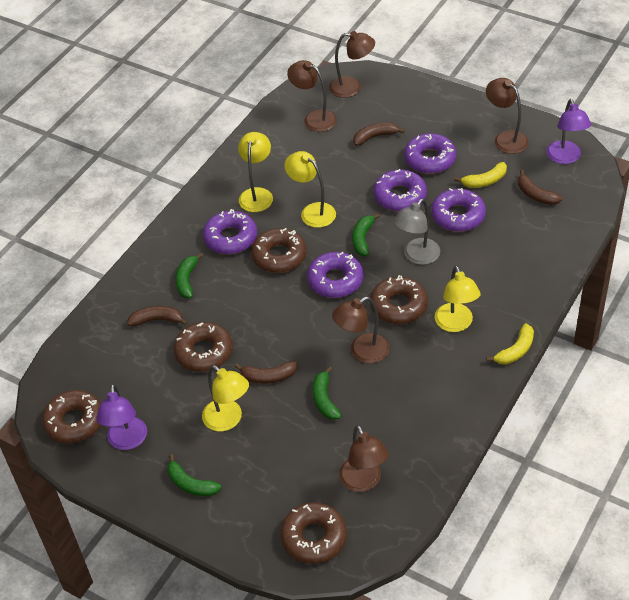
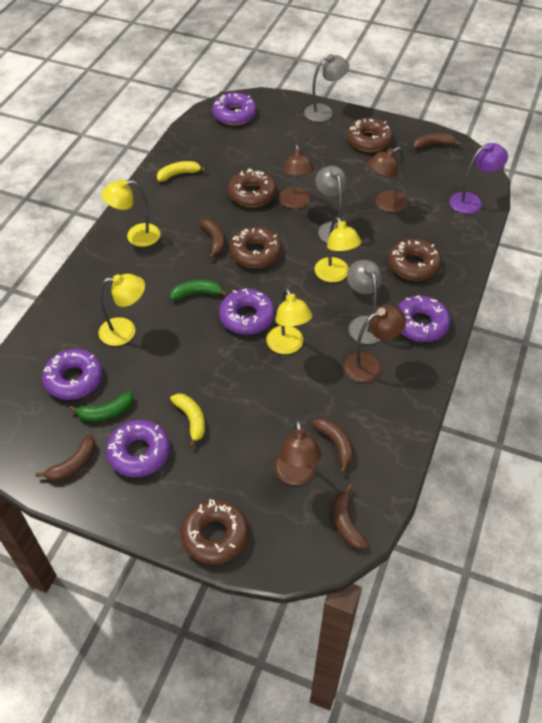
brown banana: [127,306,188,326] [234,361,297,384] [353,122,405,146] [518,170,563,205] = 4 -> [36,434,95,481] [199,219,225,259] [312,418,354,473] [333,483,368,549] [413,133,461,149] = 5
brown lamp: [287,60,337,132] [329,31,375,98] [332,297,390,364] [339,425,389,492] [486,78,529,154] = 5 -> [275,420,322,485] [279,144,314,209] [343,305,406,382] [368,147,408,212] = 4
green banana: [167,454,221,496] [175,253,203,298] [312,366,341,420] [352,213,380,256] = 4 -> [69,391,134,421] [170,280,228,300] = 2
grey lamp: [393,199,440,265] = 1 -> [304,54,349,122] [315,166,348,243] [347,260,382,344] = 3
purple lamp: [96,384,147,450] [546,99,591,164] = 2 -> [450,143,508,214] = 1

